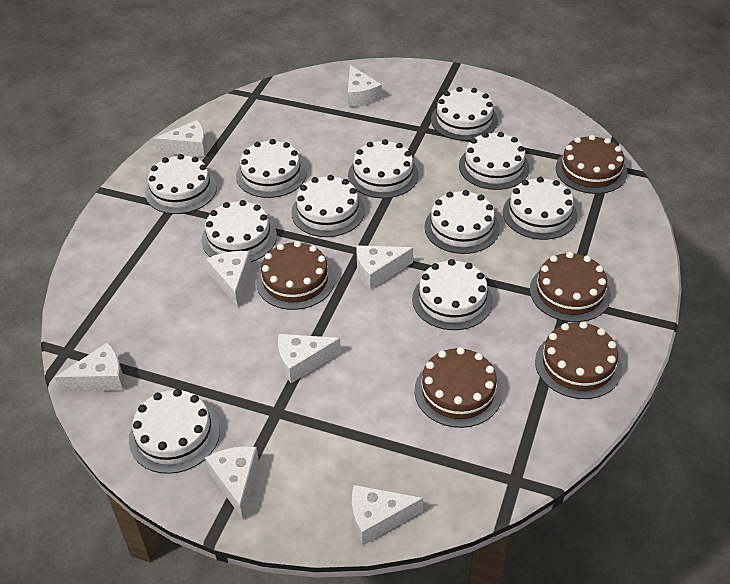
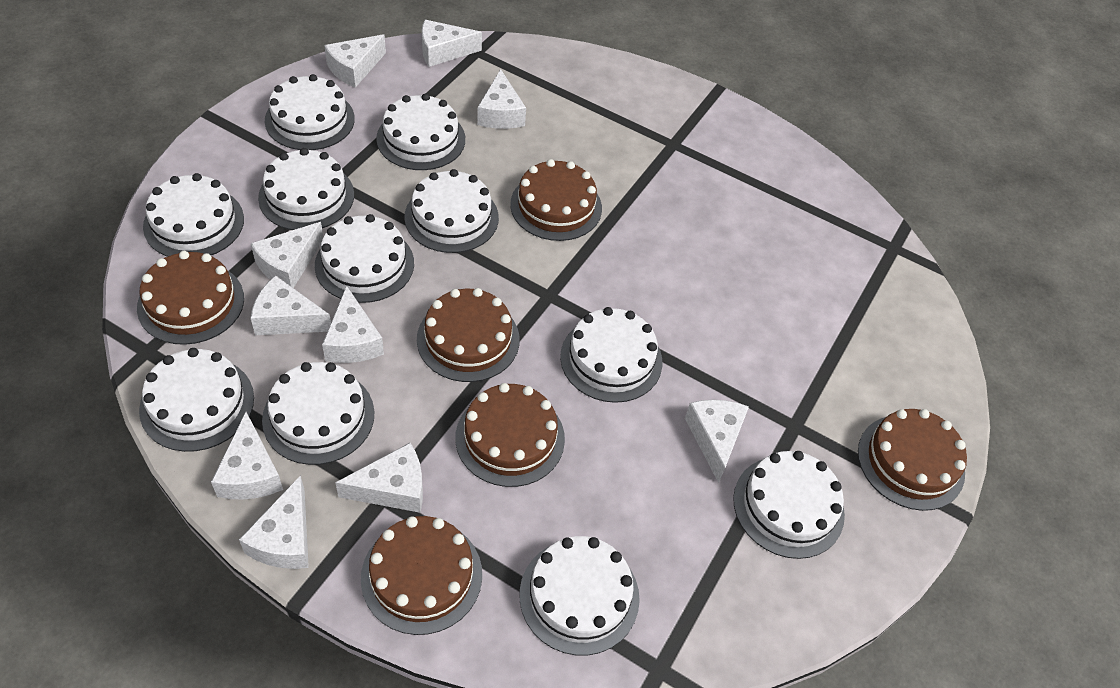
brown cake: [256,241,335,310] [414,347,502,428] [530,252,611,322] [535,321,622,399] [556,135,628,194] = 5 -> [137,251,244,345] [361,516,482,635] [417,288,520,382] [455,383,565,487] [510,159,602,241] [858,409,967,511] = 6
white cheese: [55,342,124,392] [154,120,207,157] [205,446,259,519] [206,251,252,307] [278,334,341,383] [348,65,382,107] [352,485,423,545] [357,245,413,290] = 8 -> [211,412,283,500] [239,475,309,569] [251,222,323,288] [251,275,331,335] [322,286,384,363] [324,34,386,88] [335,443,423,513] [422,20,482,67] [477,69,526,129] [685,400,749,483] = 10

